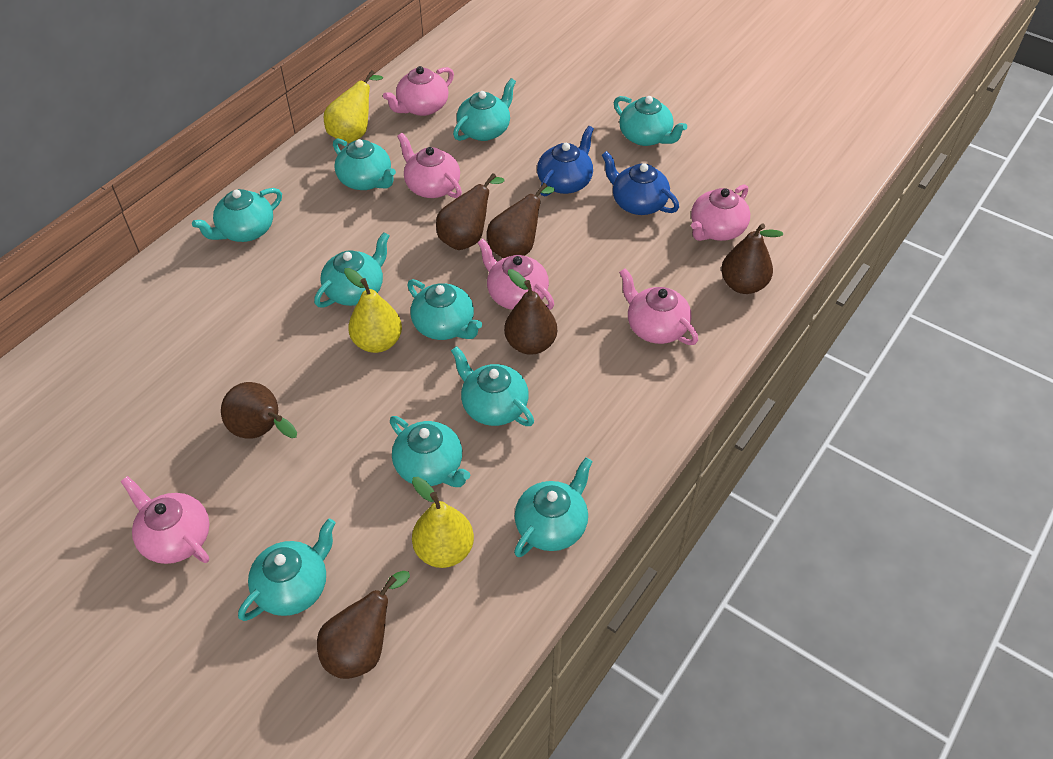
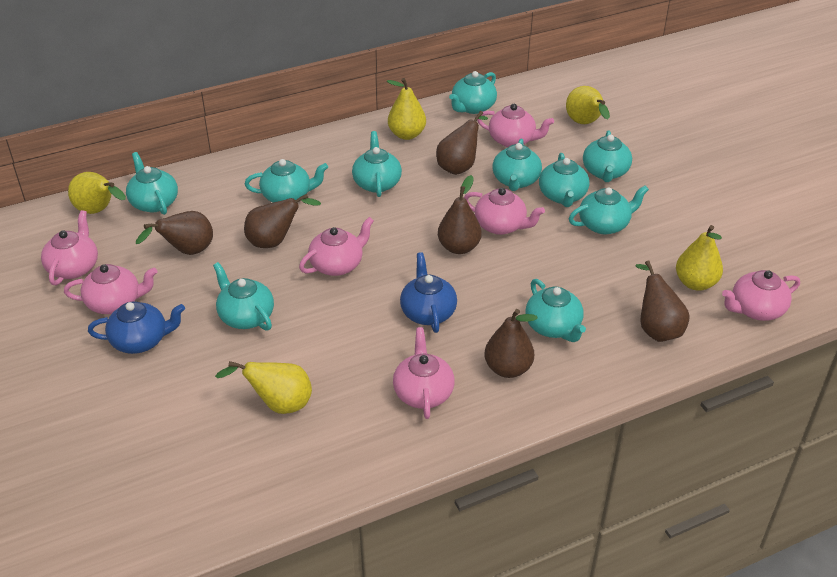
pink teapot: [121,476,210,564] [383,66,454,116] [397,133,462,198] [477,239,554,310] [619,268,698,345] [691,184,750,241] = 6 -> [41,210,98,285] [64,264,157,314] [299,217,374,276] [393,327,455,419] [464,188,545,235] [477,104,554,147] [722,270,800,321] = 7
yellow pear: [324,70,383,143] [344,268,402,353] [412,477,474,568] = 3 -> [68,172,126,214] [215,361,312,414] [387,78,426,140] [566,86,610,124] [676,225,723,291] = 5

